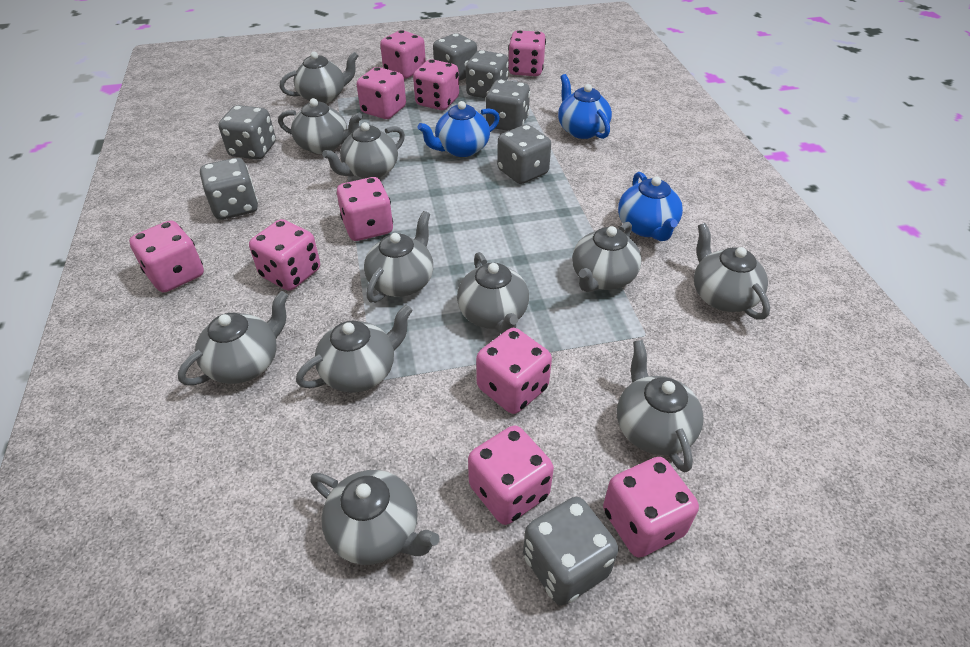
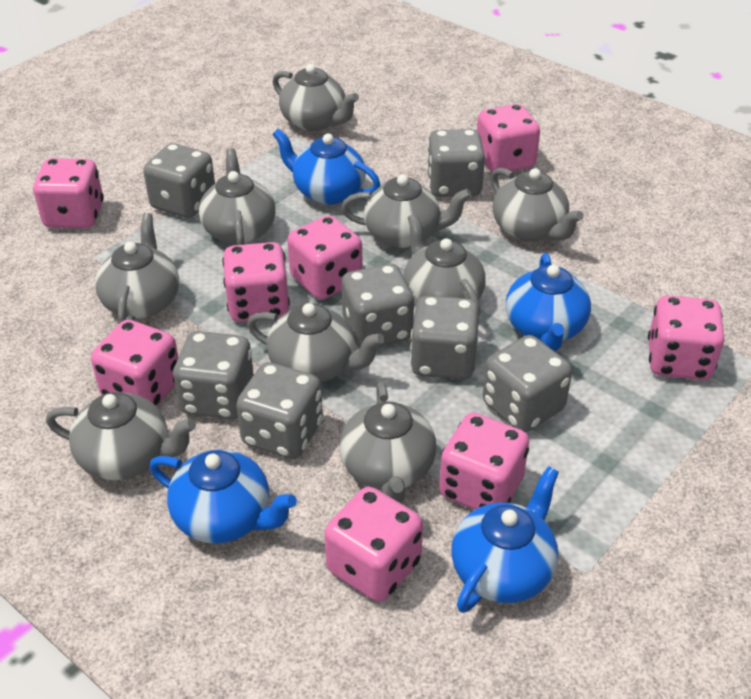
blue teapot: [418,101,500,157] [558,74,612,139] [618,172,683,241] = 3 -> [149,449,297,544] [273,128,380,205] [452,466,559,613] [506,253,591,351] = 4
grey teapot: [178,291,289,385] [278,98,363,154] [280,52,358,103] [296,305,413,393] [310,470,440,565] [322,122,405,179] [364,211,433,303] [457,252,529,334] [572,222,642,292] [617,340,704,472] [694,223,770,320] = 11 -> [46,392,196,480] [95,213,179,324] [199,148,276,245] [247,303,384,383] [272,64,359,131] [339,382,436,503] [341,174,472,248] [403,214,486,315] [491,168,584,242] = 9
pink dice: [129,220,204,292] [249,219,320,291] [337,177,393,241] [357,67,406,119] [380,30,426,79] [413,59,459,110] [468,425,554,525] [476,328,552,414] [508,30,546,76] [603,457,699,558] = 10 -> [33,158,104,228] [91,320,178,406] [222,242,290,322] [287,215,363,300] [324,487,423,602] [439,413,529,510] [477,104,540,172] [648,295,725,380] = 8

